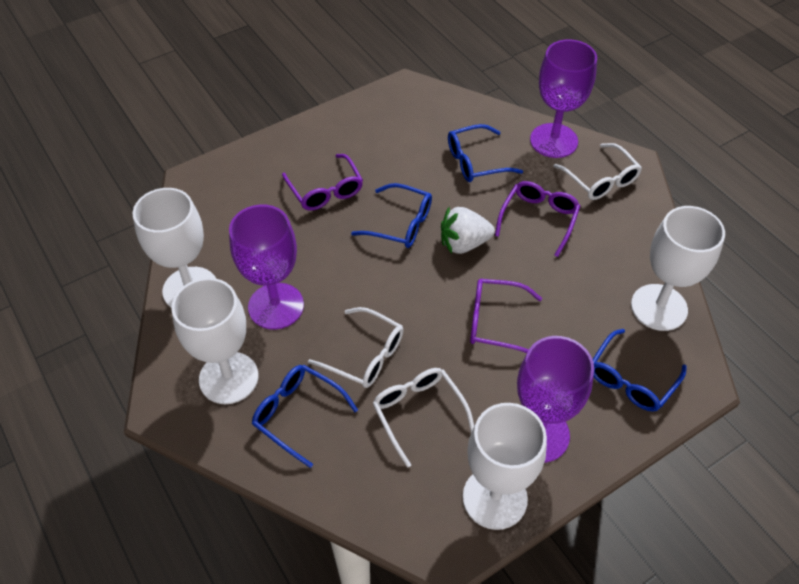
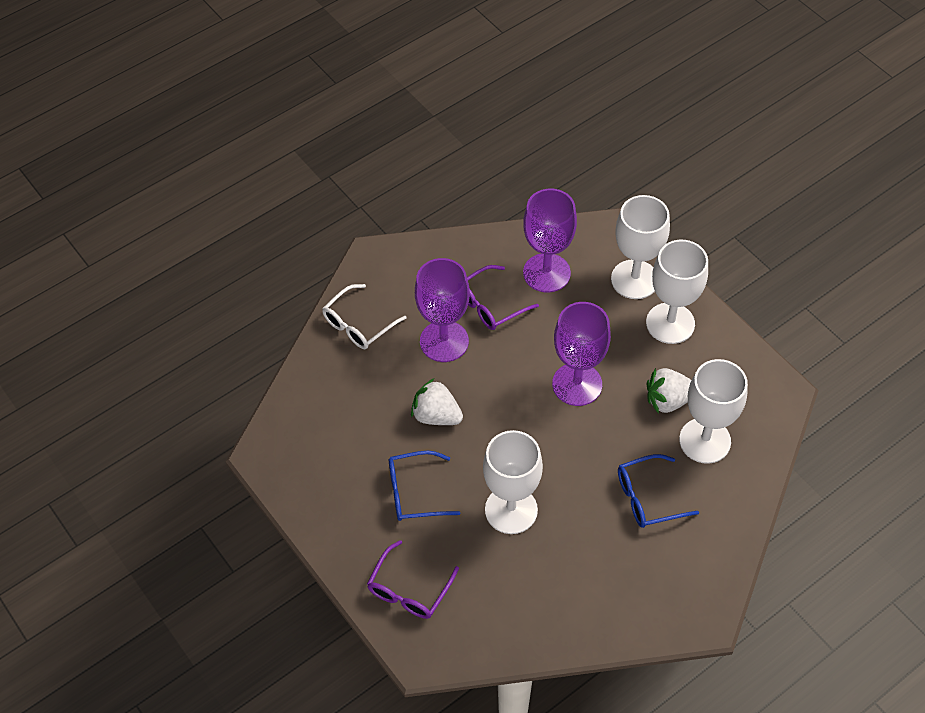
blue glasses: [252,365,358,468] [351,183,432,248] [448,124,523,182] [593,329,687,412] = 4 -> [389,451,460,521] [618,454,699,528] = 2
purple glasses: [282,154,363,211] [470,279,542,353] [495,181,580,257] = 3 -> [367,540,459,619] [467,265,539,330] = 2
white glasses: [308,307,404,388] [372,368,474,468] [553,143,642,200] = 3 -> [322,284,407,349] = 1
white strawberry: [441,207,495,254] = 1 -> [411,378,463,425] [647,368,692,414] = 2

